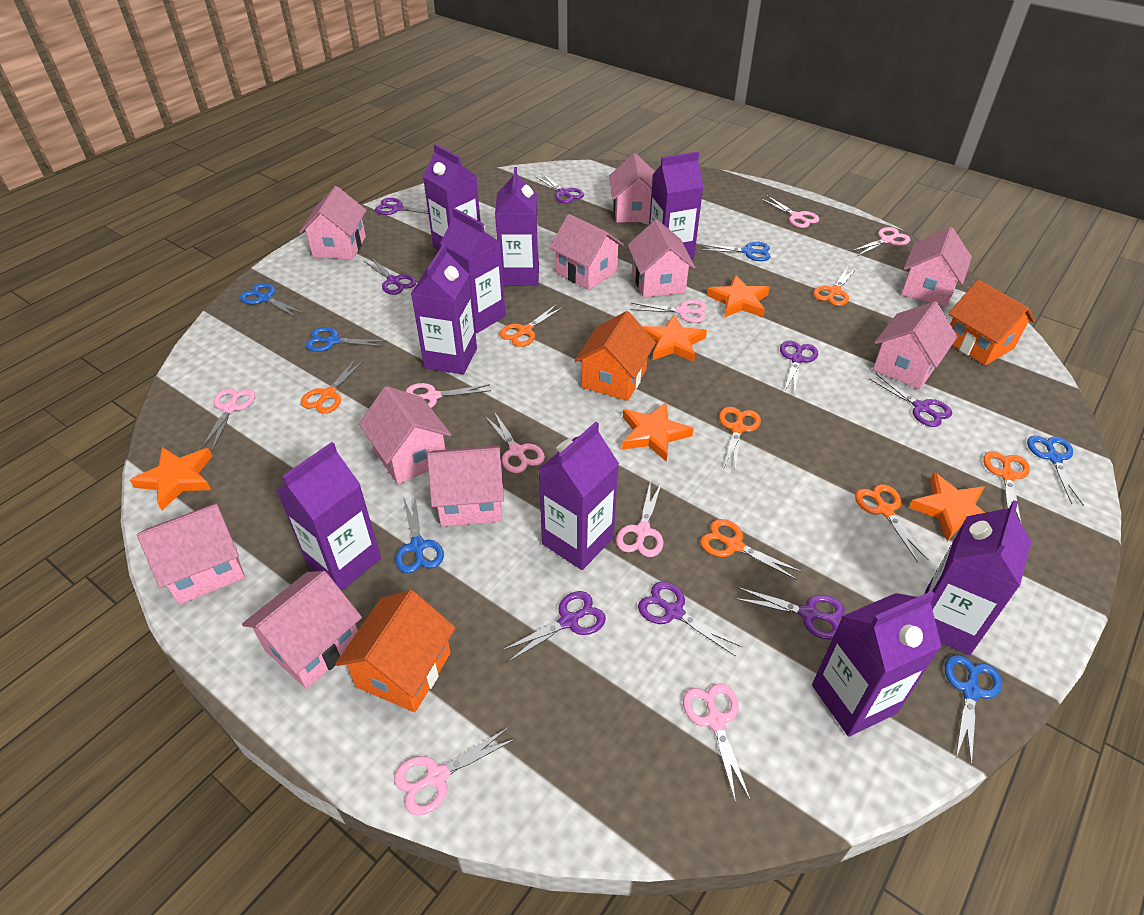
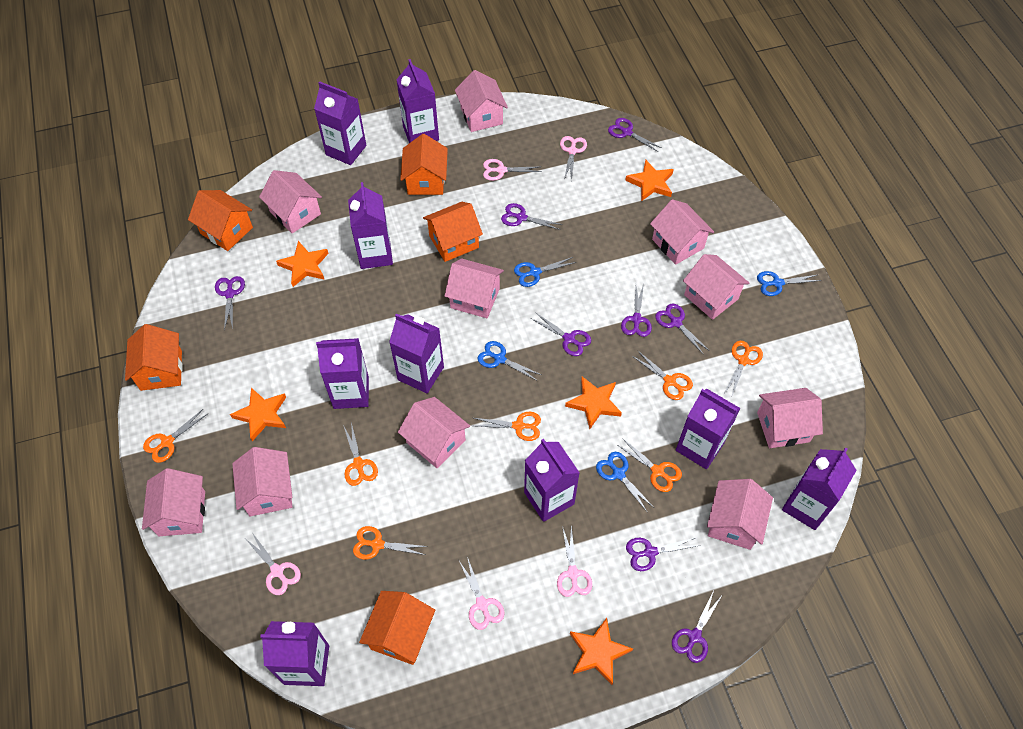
blue scissors: [240,283,304,317] [306,327,386,352] [395,493,444,573] [700,242,770,261] [945,655,1002,766] [1027,435,1084,506] = 6 -> [478,341,541,381] [514,257,576,287] [596,452,653,513] [757,271,821,296] = 4
orange house: [335,590,456,712] [574,311,656,401] [948,280,1035,365] = 3 -> [125,324,183,391] [188,190,253,251] [359,591,435,665] [400,134,448,195] [423,202,483,262] = 5
pink scissors: [201,388,255,451] [394,727,516,816] [406,383,491,408] [484,412,545,473] [616,482,663,557] [630,300,707,323] [683,683,751,804] [761,196,819,228] [852,227,910,256] = 9 -> [246,531,301,595] [459,557,504,630] [483,159,542,181] [557,526,592,597] [560,136,587,181] = 5

